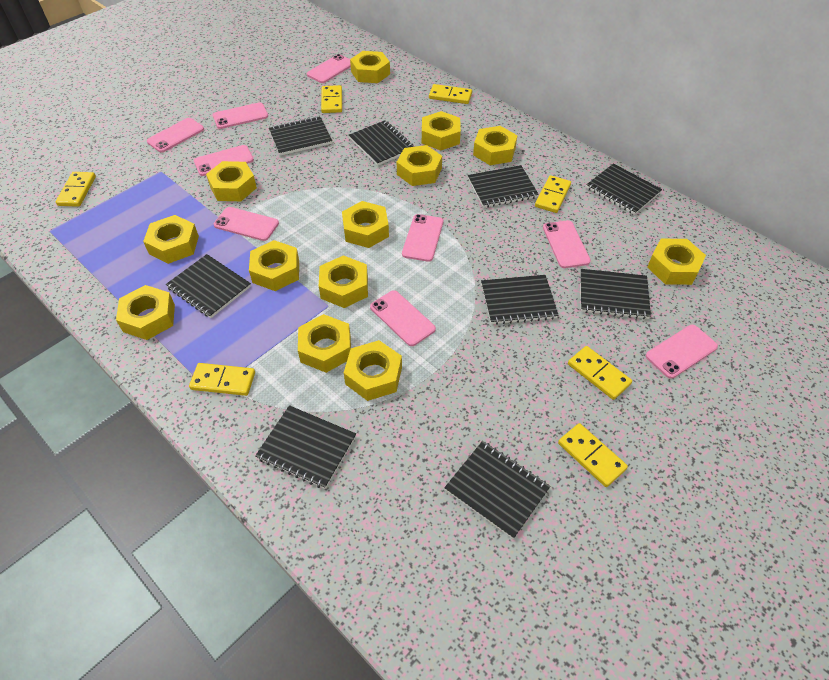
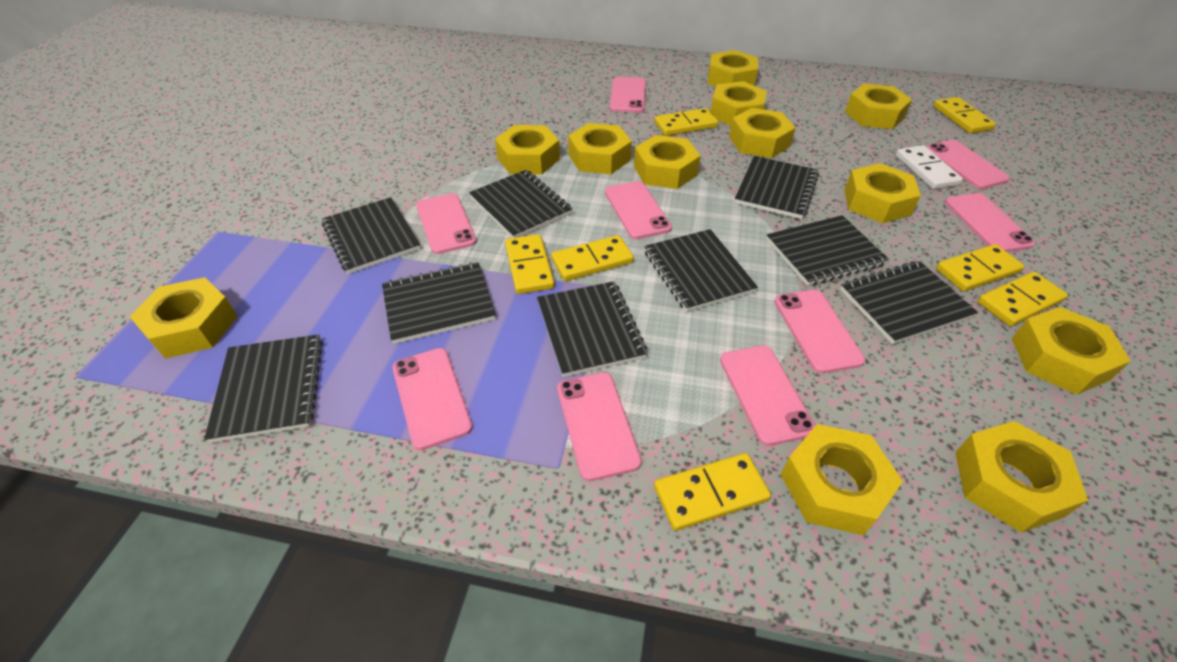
white domino: none = 0 -> [896,145,963,189] = 1
yellow nut: [116,285,175,340] [143,215,199,264] [206,161,257,201] [249,240,299,291] [298,314,351,373] [319,255,368,308] [342,201,389,248] [344,340,402,401] [350,51,390,83] [397,145,442,186] [422,111,461,151] [473,126,518,165] [647,239,706,285] = 13 -> [130,277,238,359] [495,125,560,175] [568,123,632,174] [634,135,700,189] [707,50,758,86] [711,81,767,126] [729,108,795,158] [781,424,903,536] [844,163,921,223] [845,84,912,129] [955,421,1088,533] [1012,307,1131,395] = 12

